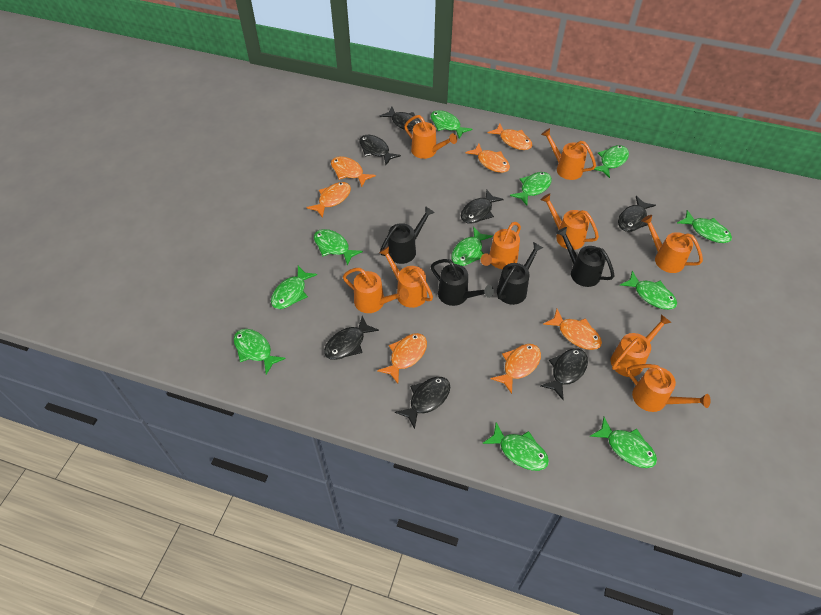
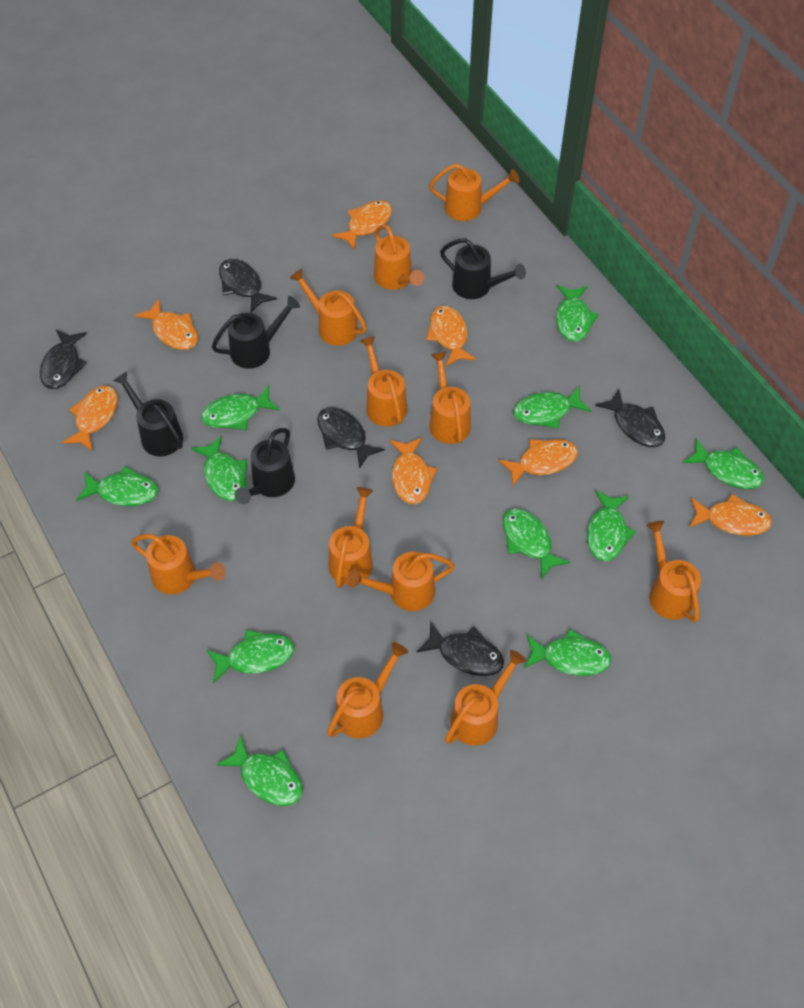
black fish: [324,316,379,360] [359,135,401,165] [380,107,421,131] [395,377,450,429] [461,189,504,223] [540,348,588,400] [618,196,656,232] = 7 -> [40,329,87,389] [219,259,277,313] [317,407,385,469] [416,621,504,676] [595,389,665,447] = 5
orange watering can: [343,268,409,313] [379,246,433,308] [404,115,457,159] [480,222,521,269] [541,128,596,180] [541,193,599,250] [611,314,672,377] [627,364,711,412] [641,215,703,273] = 9 -> [131,534,225,595] [290,268,367,346] [327,642,408,738] [329,487,373,588] [347,552,454,611] [359,336,407,427] [374,224,424,290] [429,163,519,221] [429,352,471,444] [445,650,526,746] [646,521,701,622] = 11

